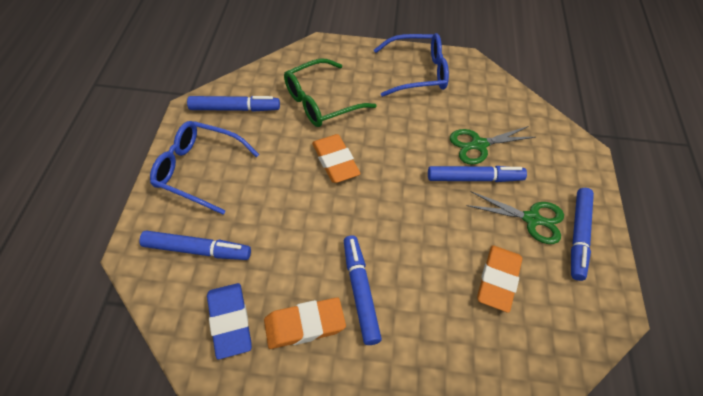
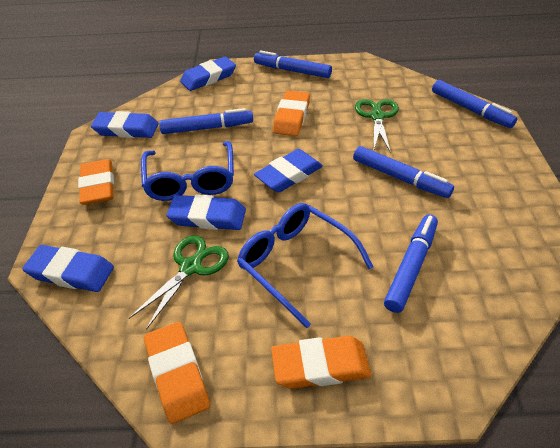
blue eraser: [207,283,252,359] = 1 -> [22,245,114,292] [91,111,159,138] [167,194,246,230] [180,57,236,91] [254,149,323,192] = 5
green glasses: [284,59,377,127] = 1 -> none = 0
orange eraser: [264,297,346,349] [312,134,361,183] [477,245,522,313] = 3 -> [78,159,114,205] [144,322,210,424] [271,336,371,389] [273,91,310,136] = 4

